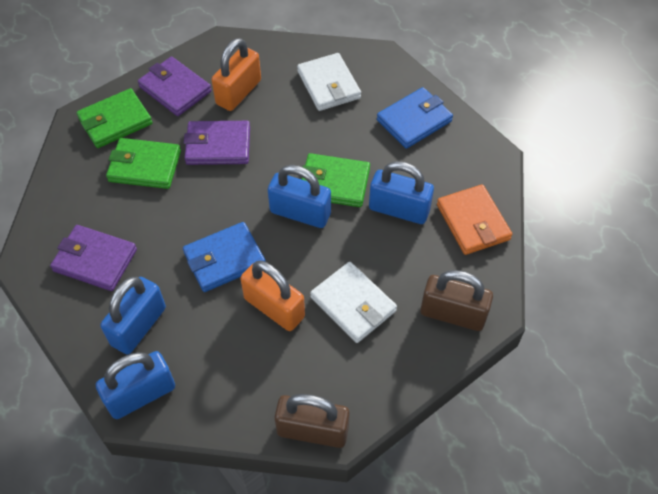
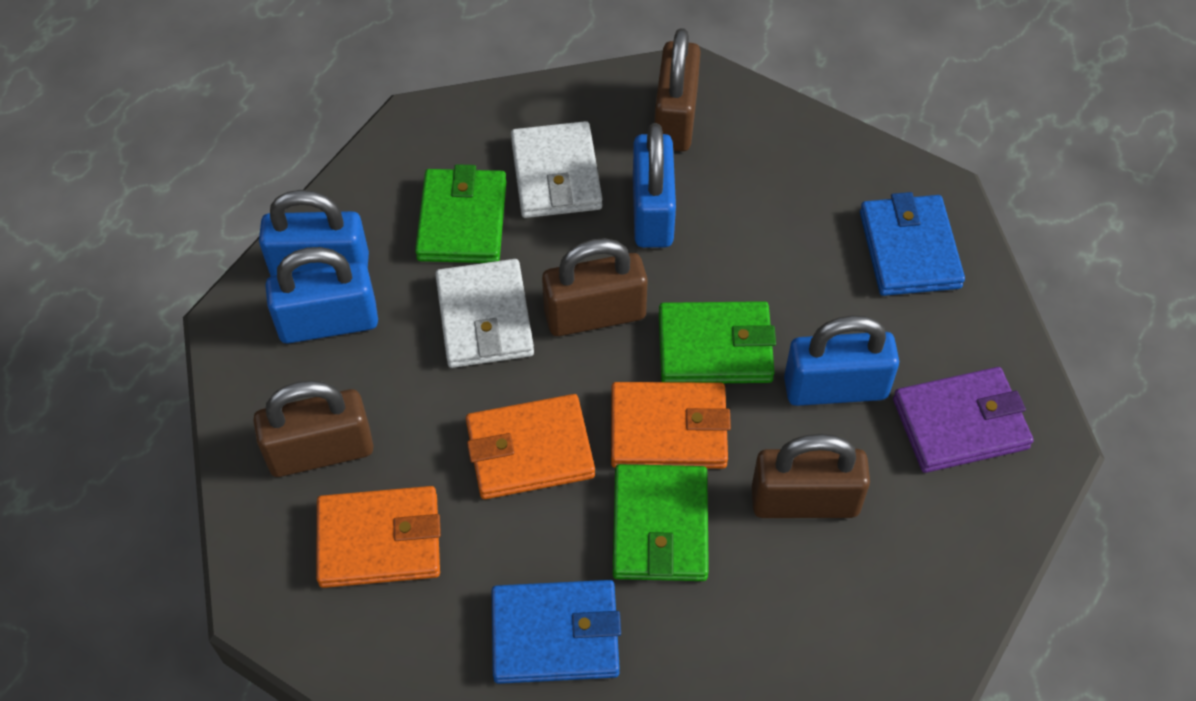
brown padlock: [275,394,350,448] [420,270,493,331] = 2 -> [253,380,373,477] [542,238,648,336] [655,28,701,151] [752,434,870,518] = 4
orange padlock: [211,38,261,111] [240,260,305,331] = 2 -> none = 0
orange wallet: [437,184,513,255] = 1 -> [316,486,441,588] [466,394,595,499] [611,382,731,469] = 3
purple wallet: [50,225,137,291] [138,57,211,116] [184,121,250,165] = 3 -> [893,367,1034,473] = 1

